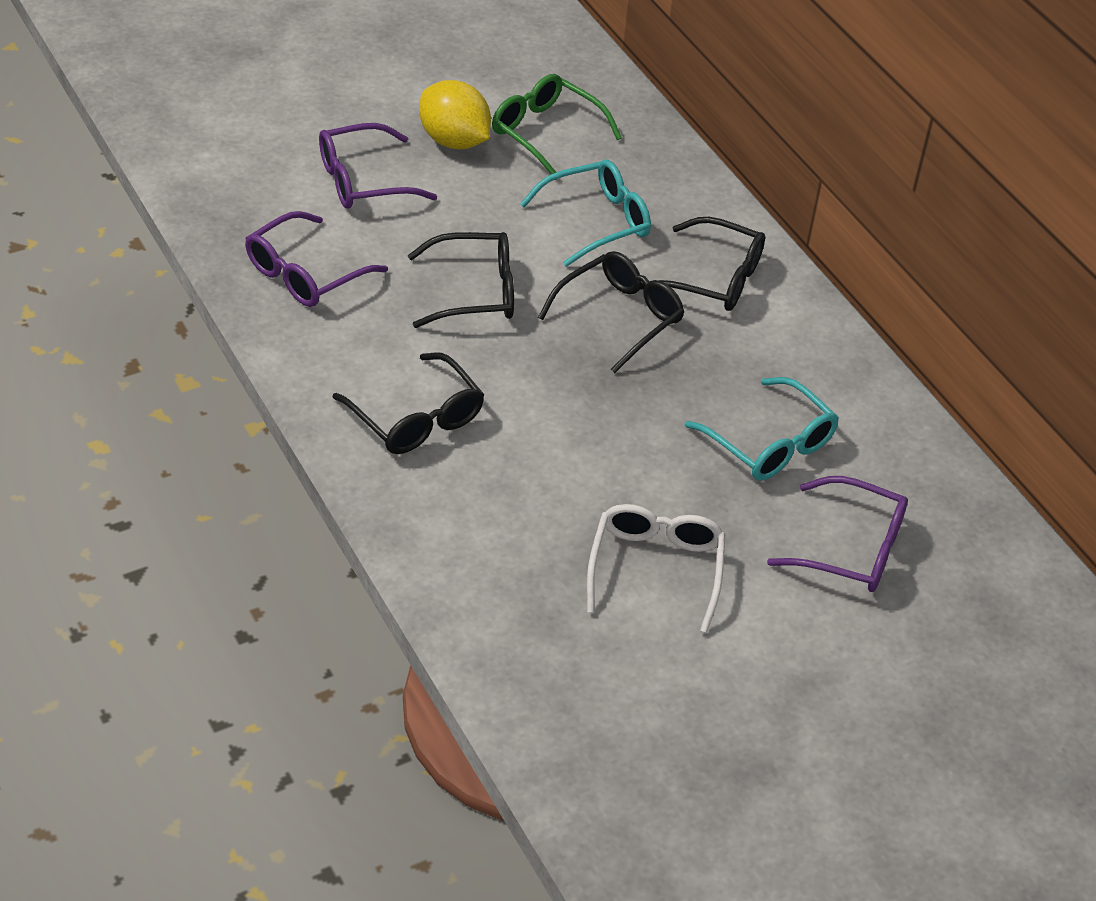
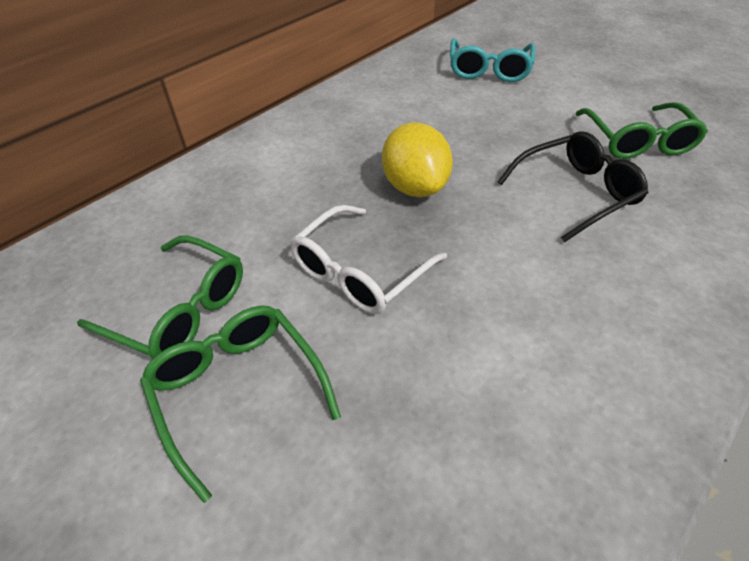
black glasses: [332,352,484,454] [408,232,514,328] [538,251,684,373] [640,217,765,311] = 4 -> [498,131,648,242] = 1
green glasses: [492,74,622,180] = 1 -> [77,236,243,358] [140,306,341,503] [575,102,708,159] = 3
purple glasses: [245,211,388,307] [319,123,437,209] [767,476,908,592] = 3 -> none = 0
turquoise glasses: [520,160,651,267] [684,377,839,481] = 2 -> [450,38,535,82] = 1

